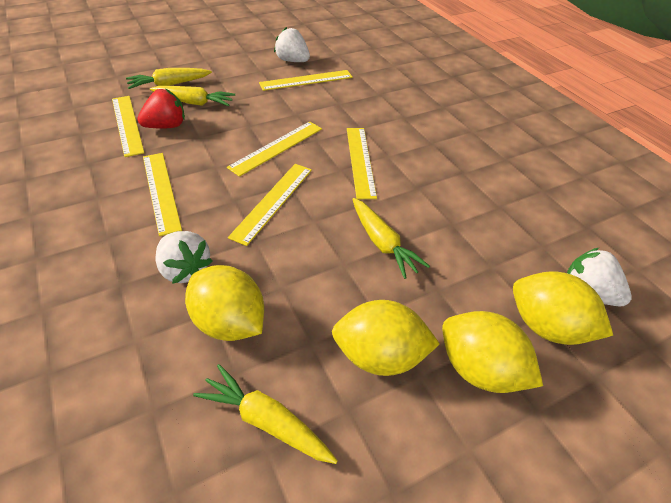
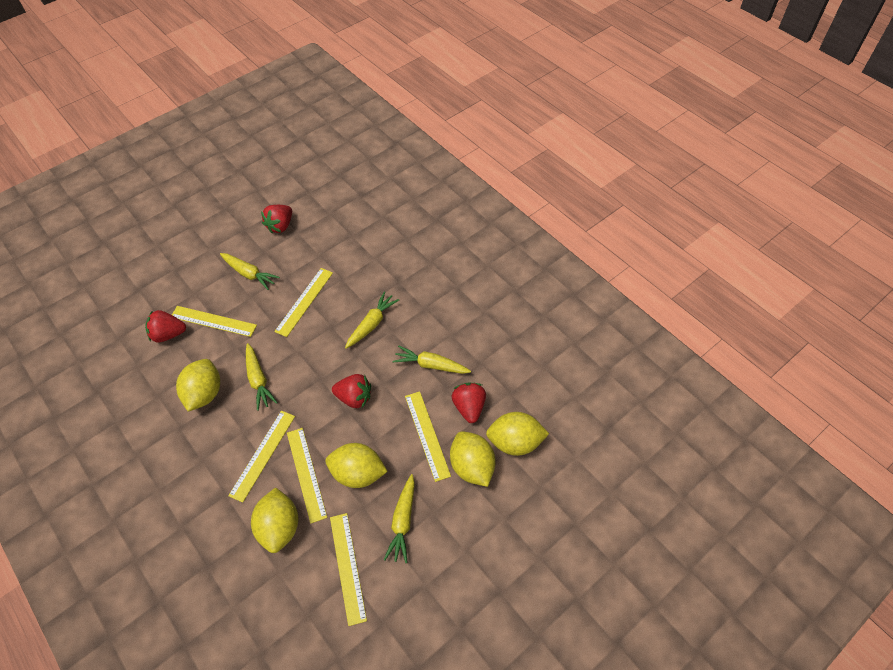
red strawberry: [137,89,185,129] = 1 -> [145,310,186,343] [261,205,292,233] [332,374,371,408] [451,383,486,423] = 4
white strawberry: [155,231,213,284] [274,27,310,62] [567,247,632,306] = 3 -> none = 0
yellow carrot: [126,68,212,89] [150,86,235,106] [193,364,338,464] [352,198,430,279] = 4 -> [220,253,280,290] [246,343,278,411] [345,291,399,349] [384,474,415,563] [393,345,471,374] = 5
yellow lemon: [185,265,264,341] [332,300,440,376] [442,311,543,393] [513,271,614,345] = 4 -> [176,359,220,411] [251,487,298,553] [325,443,388,488] [450,431,495,487] [486,412,549,456] = 5

